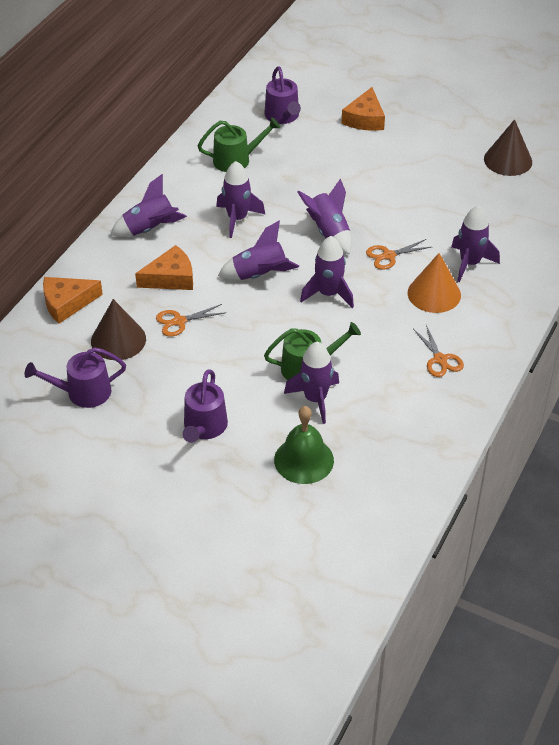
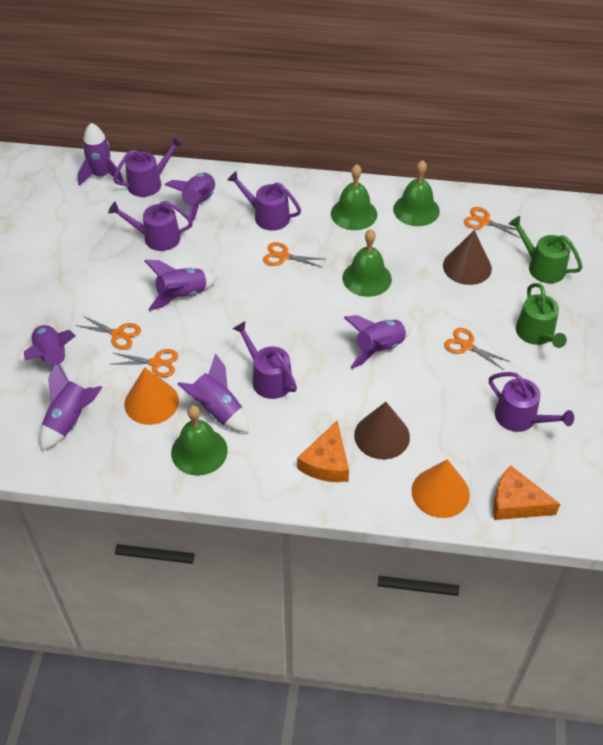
green bell: [274,406,334,484] = 1 -> [171,405,228,476] [331,164,377,230] [343,229,392,297] [393,160,440,226] = 4
orange cheese: [43,277,103,324] [135,245,193,290] [341,87,385,131] = 3 -> [297,421,349,482] [493,465,560,520] = 2
orange cone: [408,253,461,313] = 1 -> [124,367,179,425] [412,459,470,518] = 2
orange scissors: [156,304,227,337] [366,239,431,270] [413,325,464,377] = 3 -> [76,316,141,350] [112,349,178,377] [263,242,323,268] [444,328,511,370] [464,207,520,238] = 5
purple watering can: [24,347,126,408] [183,369,228,443] [264,66,301,124] = 3 -> [108,201,193,251] [113,136,183,197] [227,171,301,231] [233,321,297,399] [489,372,574,432] = 5

